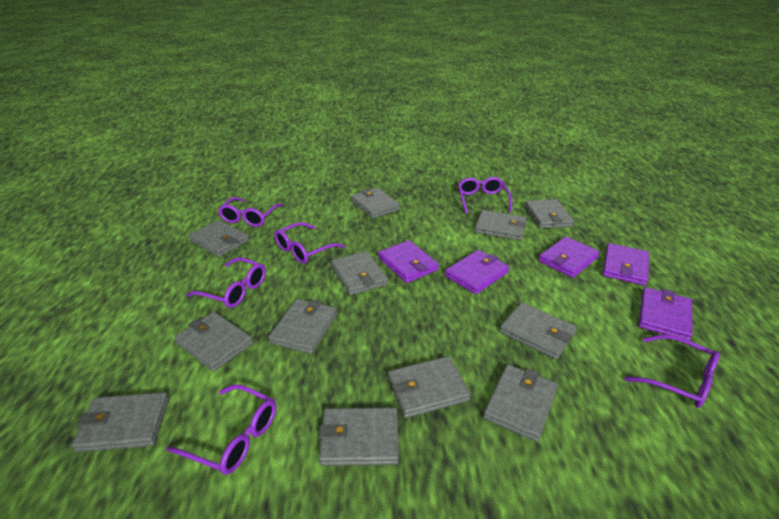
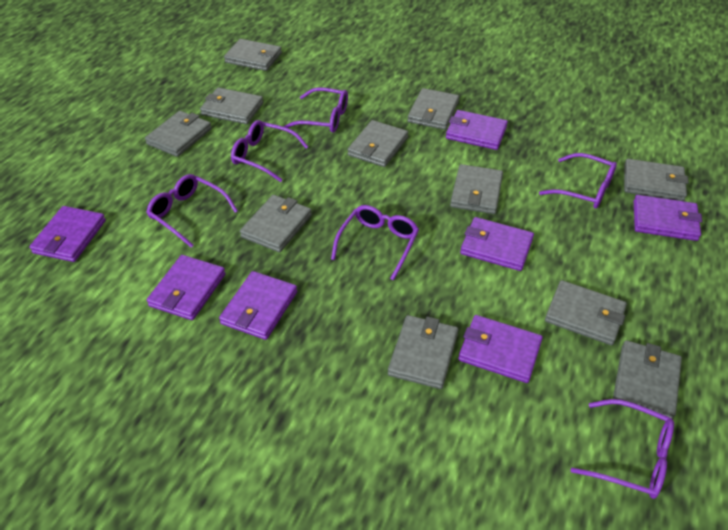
grey wallet: [71,392,169,452] [174,312,253,372] [189,220,249,257] [268,299,337,354] [318,407,399,466] [331,251,388,295] [351,188,400,219] [388,356,471,418] [475,210,527,240] [483,364,558,442] [500,302,577,360] [525,199,574,229] = 12 -> [145,111,212,157] [200,87,263,124] [224,39,282,71] [240,195,312,252] [347,120,408,167] [388,315,458,389] [408,88,459,130] [450,164,503,214] [545,280,627,345] [613,340,682,419] [624,159,689,201] = 11
purple wallet: [378,240,439,283] [445,250,509,294] [538,237,600,278] [603,243,649,286] [639,287,693,340] = 5 -> [29,206,106,262] [147,255,226,320] [219,271,297,340] [446,110,508,150] [458,315,543,383] [460,217,534,271] [634,195,702,241] = 7

